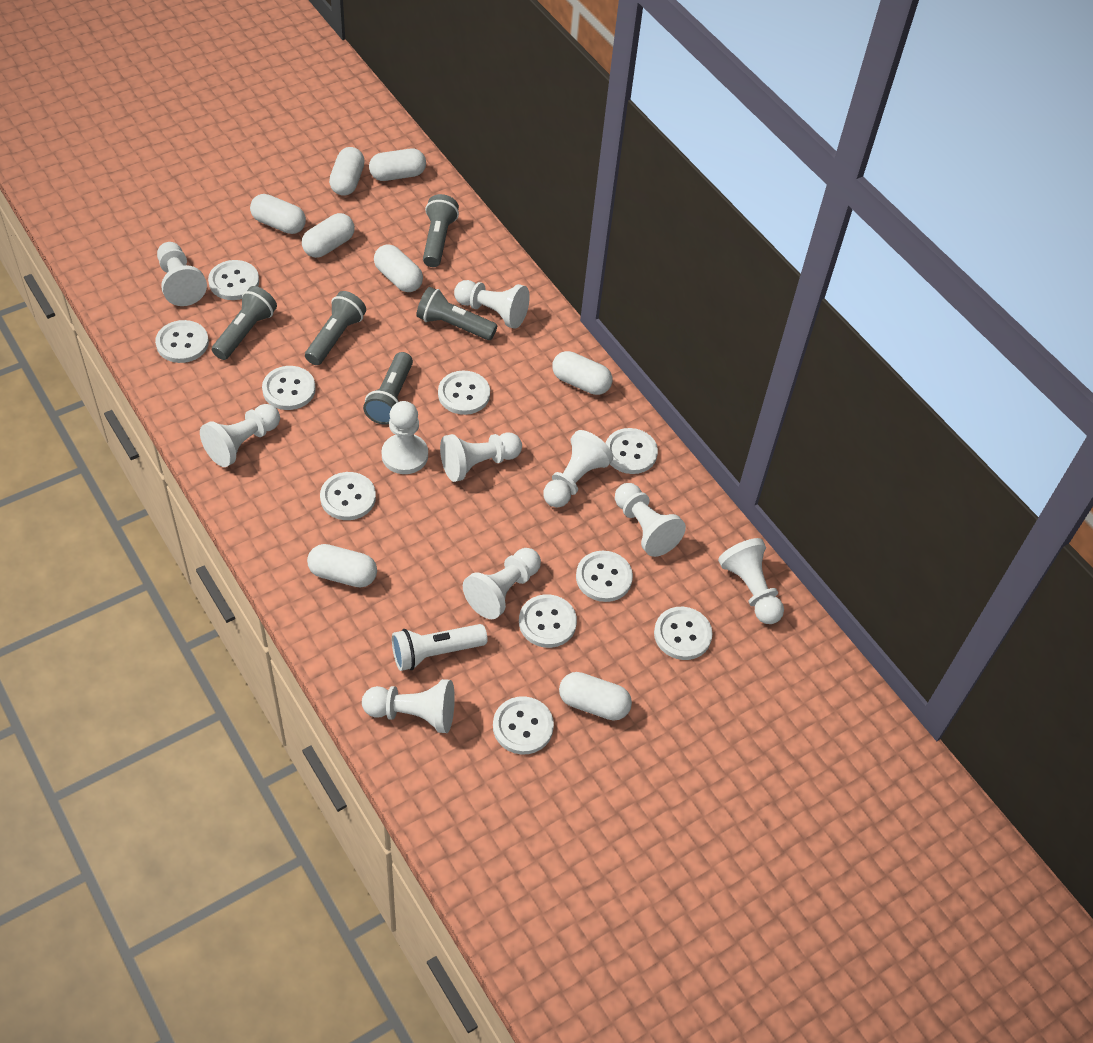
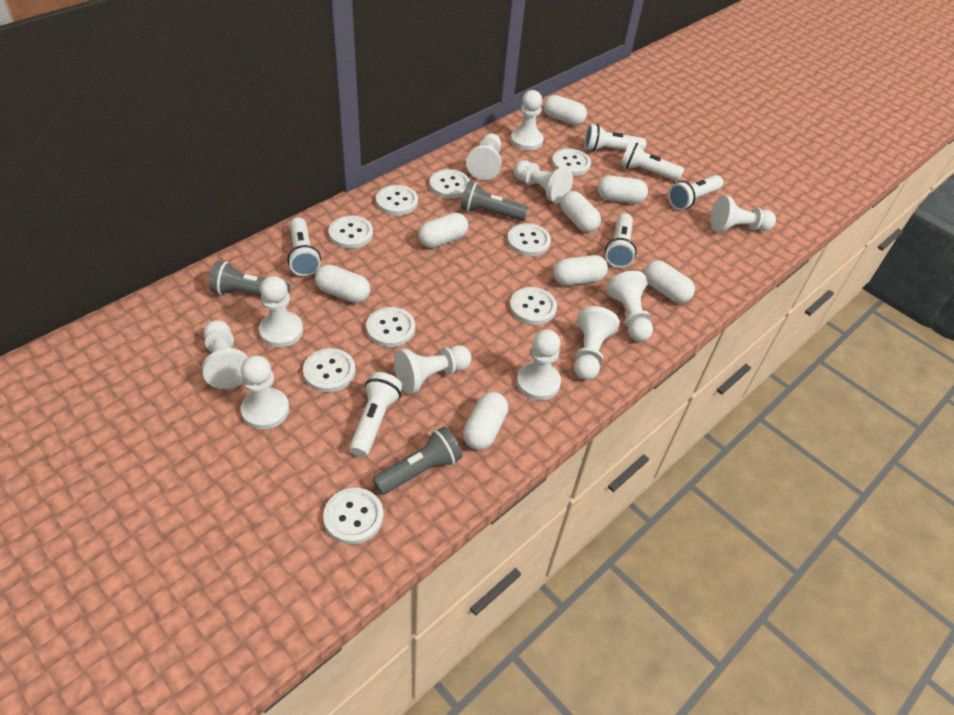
grey flashlight: [212,286,277,360] [305,291,366,365] [363,352,413,425] [417,287,497,340] [423,194,459,267] = 5 -> [209,261,290,296] [372,427,462,495] [460,181,529,221] = 3
white button: [155,320,209,363] [208,260,259,300] [262,366,316,410] [320,472,376,520] [438,371,490,415] [493,696,554,755] [519,594,577,648] [576,551,633,602] [606,428,658,474] [654,607,713,660] = 10 -> [303,348,356,392] [323,488,383,544] [329,216,373,249] [366,307,415,347] [376,185,418,215] [429,169,470,198] [507,223,551,256] [510,287,557,325] [552,148,591,176] = 9
white flashlight: [392,624,488,671] = 1 -> [287,218,321,276] [349,372,403,457] [584,124,646,152] [605,213,637,268] [620,141,684,181] [668,175,723,210] = 6
white pawn: [157,242,207,306] [200,404,280,467] [362,679,455,733] [381,401,428,474] [440,432,522,482] [454,280,530,329] [463,548,541,619] [543,430,613,508] [615,483,686,557] [718,538,784,624] = 10 -> [202,320,248,389] [241,355,289,429] [259,276,303,347] [394,345,471,394] [466,133,502,180] [511,90,543,150] [514,160,573,203] [517,329,561,400] [574,306,620,380] [606,271,653,341] [711,195,776,233] = 11

